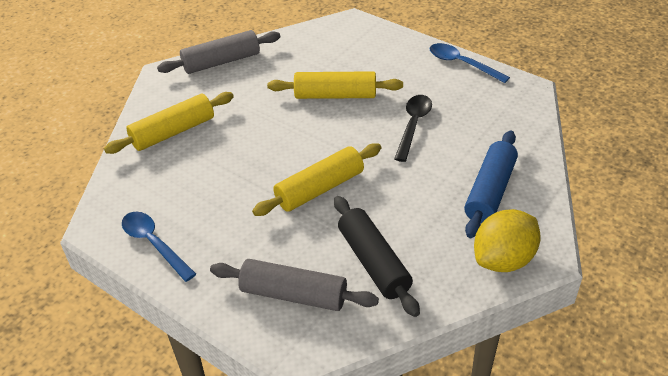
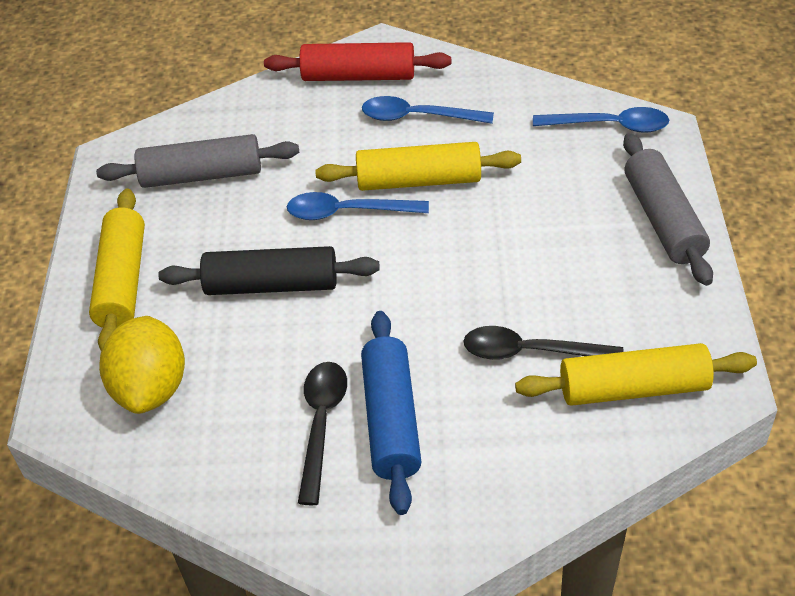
black spoon: [394,95,432,162] = 1 -> [298,362,347,505] [464,326,624,360] = 2
blue spoon: [122,211,196,282] [430,43,510,83] = 2 -> [287,192,429,220] [362,96,494,124] [533,107,669,133] = 3
red rolling pin: none = 0 -> [264,42,451,81] = 1

